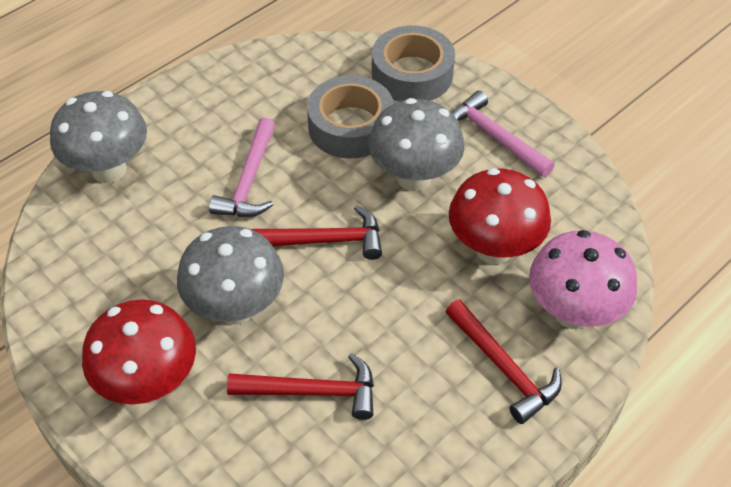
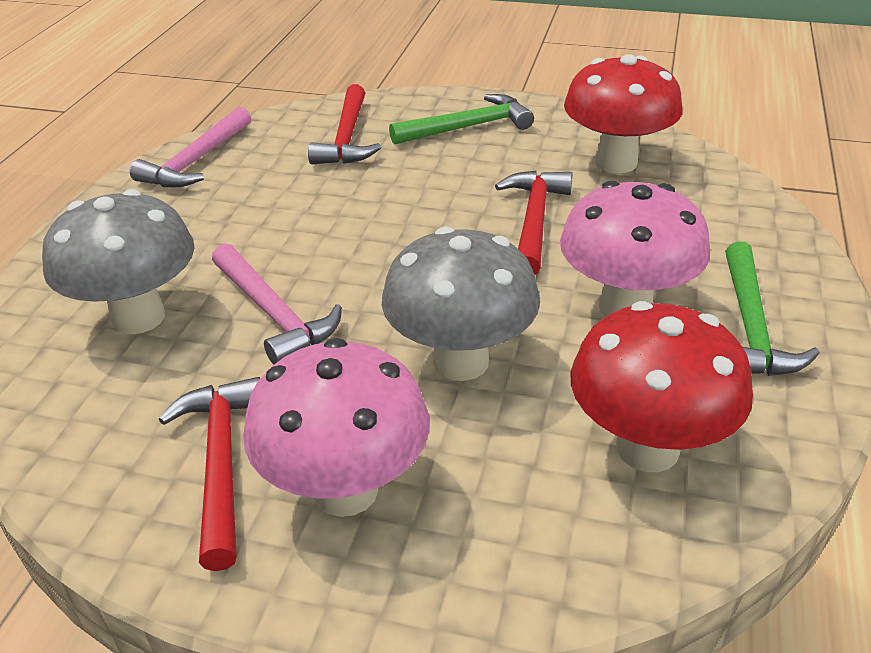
green hammer: none = 0 -> [389,94,534,145] [725,241,820,376] = 2
grey mushroom: [50,91,147,183] [177,226,284,324] [368,98,465,191] = 3 -> [42,189,195,334] [382,227,540,381] = 2
grey tape: [307,75,394,158] [372,25,455,102] = 2 -> none = 0
pink mushroom: [529,230,637,329] = 1 -> [243,338,430,517] [560,180,710,317] = 2

